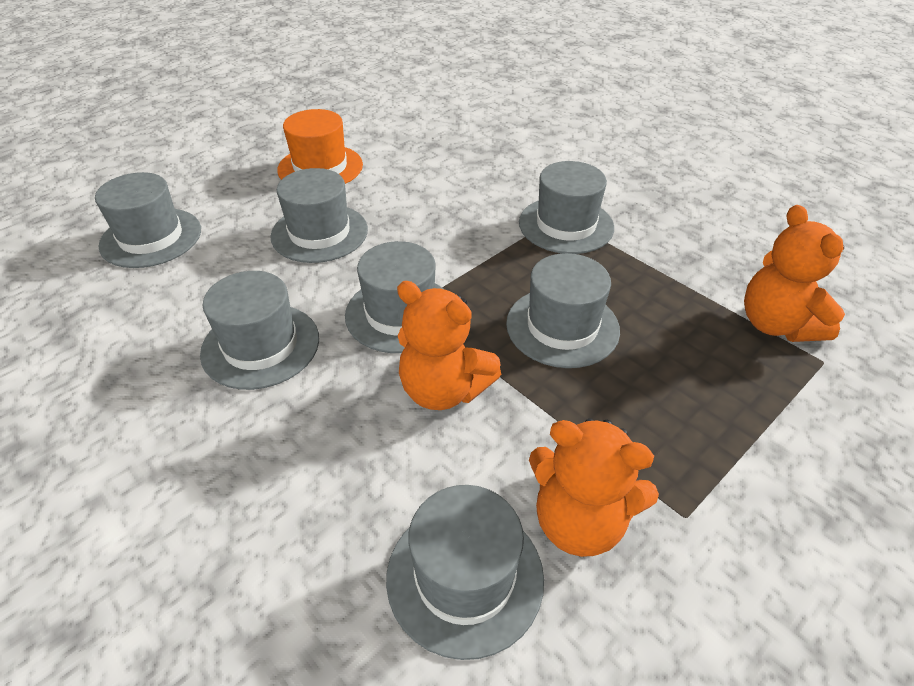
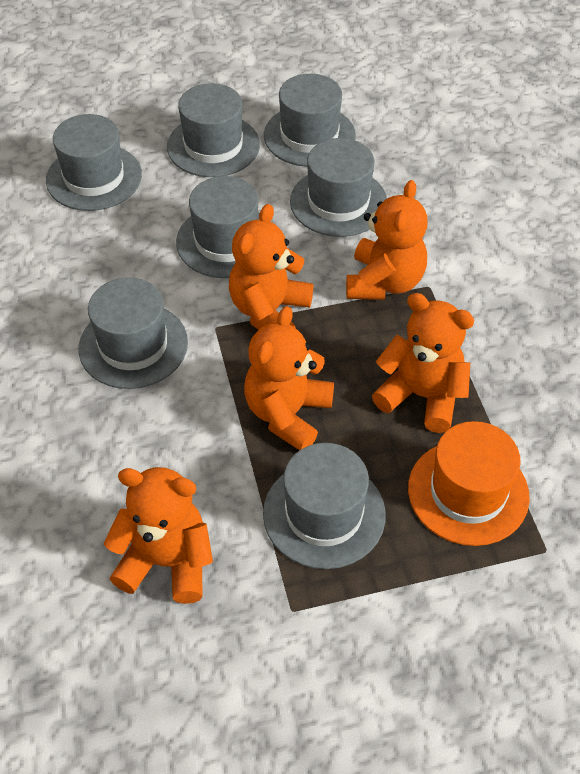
orange teddy bear: [397,281,501,410] [529,418,659,557] [744,205,845,342] = 3 -> [104,467,213,604] [229,204,314,330] [244,306,334,450] [346,180,428,300] [372,293,475,433] = 5

